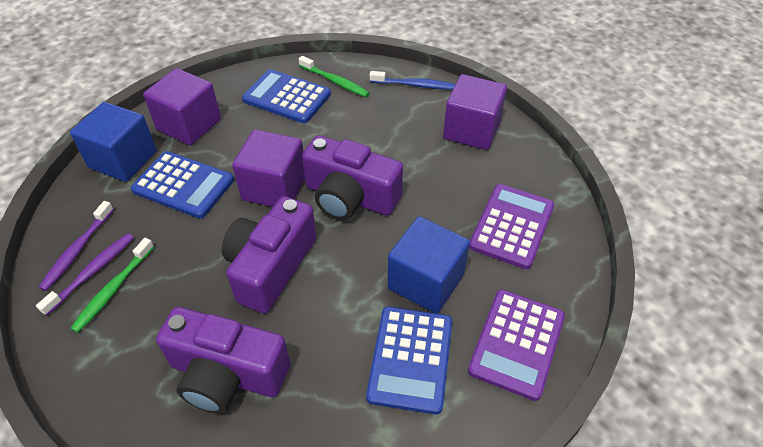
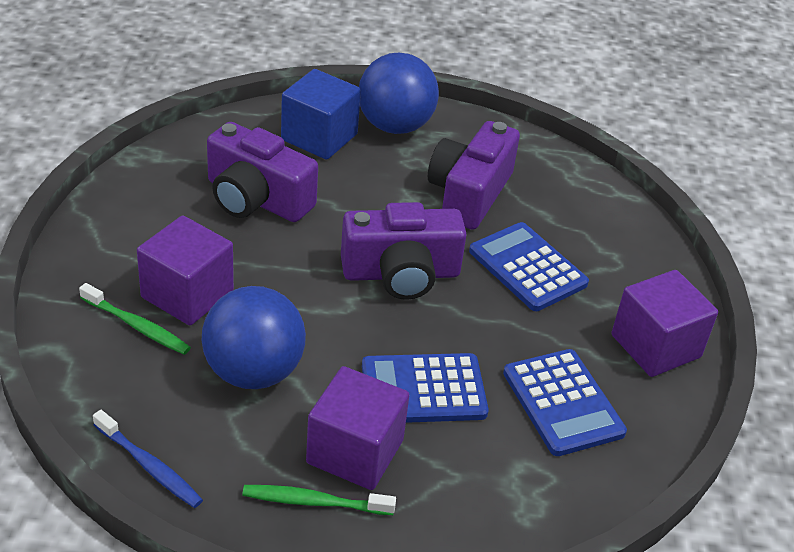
blue ball: none = 0 -> [201,286,306,389] [359,53,439,134] = 2
blue cube: [70,102,157,182] [388,216,470,314] = 2 -> [281,69,361,160] = 1
purple calculator: [468,289,565,401] [469,184,554,269] = 2 -> none = 0
purple toothbrush: [36,233,134,316] [39,201,114,291] = 2 -> none = 0

